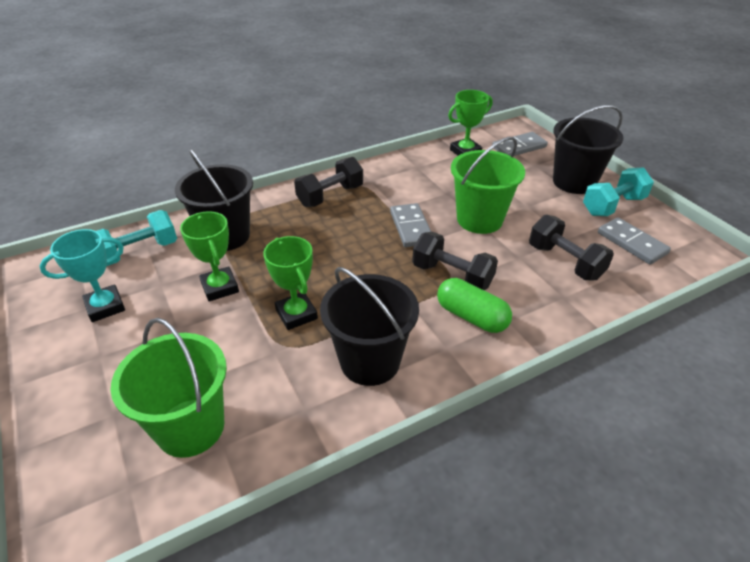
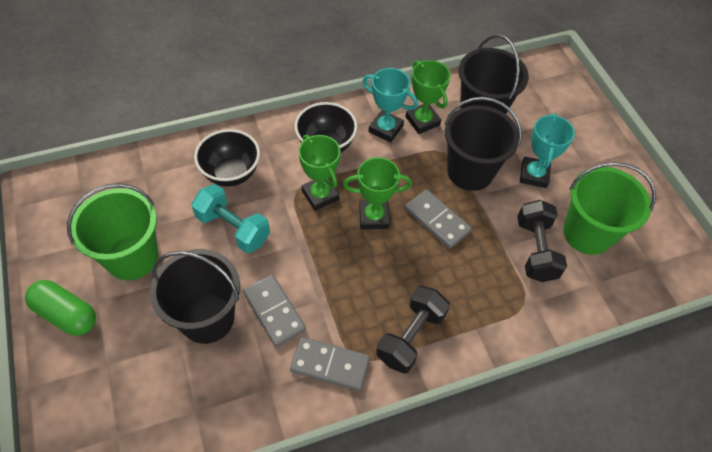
black bowl: none = 0 -> [194,129,260,187] [295,102,357,153] = 2
black dumbbell: [294,157,363,207] [412,232,498,290] [529,215,614,281] = 3 -> [376,286,450,374] [517,200,567,282] = 2
turquoise dumbbell: [97,210,177,266] [583,167,654,216] = 2 -> [191,184,270,253] = 1
turquoise trophy: [39,229,125,322] = 1 -> [363,68,418,143] [520,113,575,188] = 2

